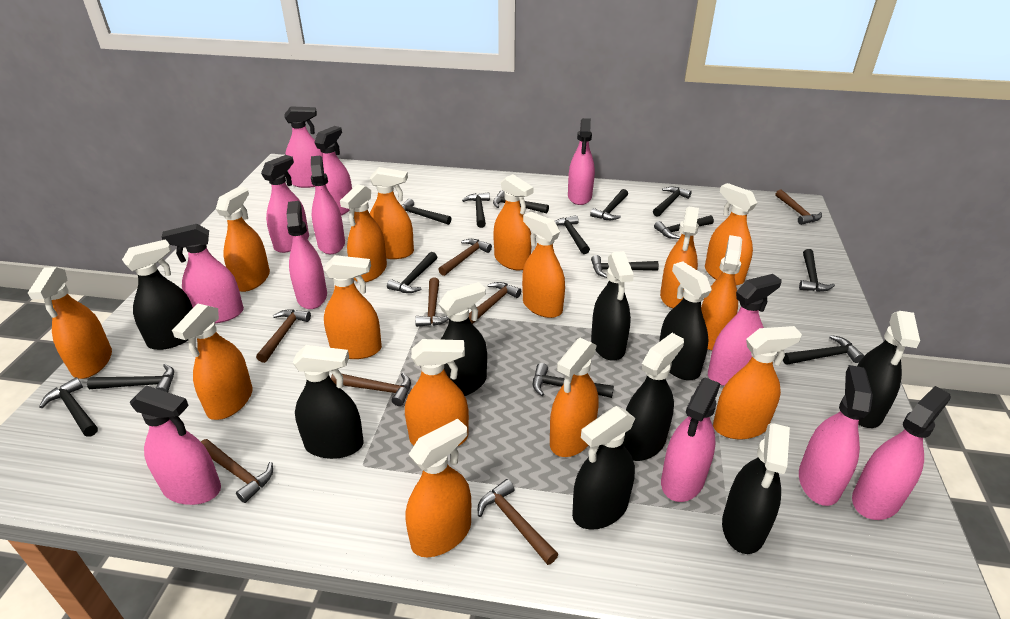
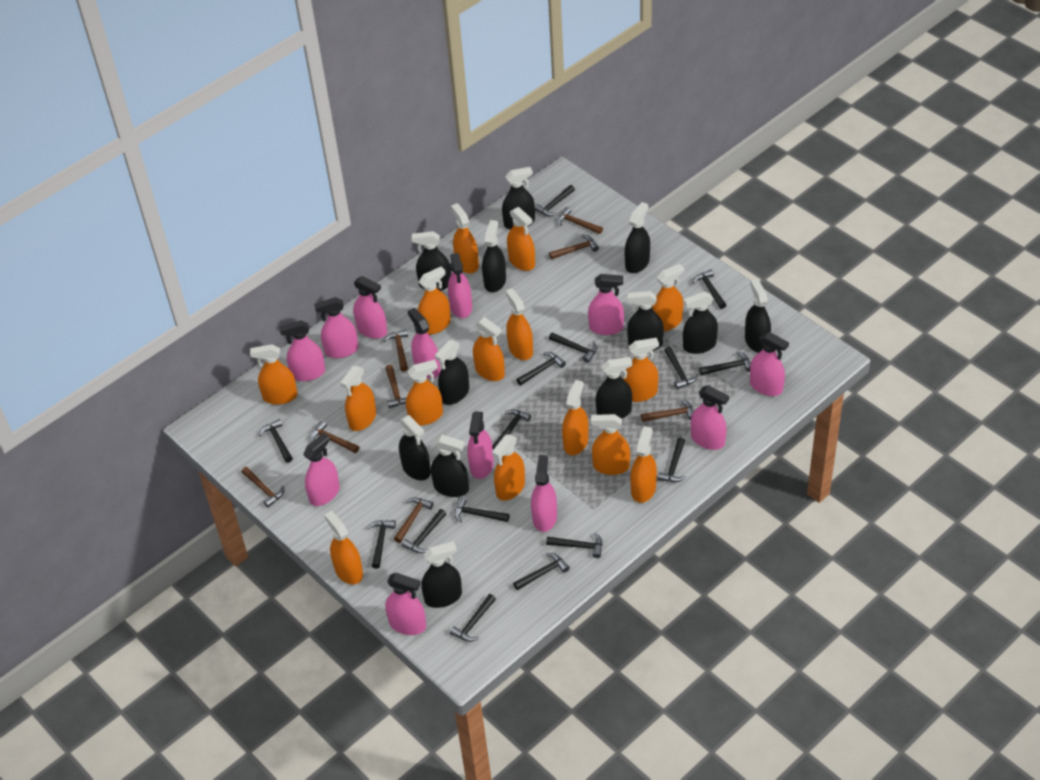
black hammer: [39,377,98,437] [87,364,174,392] [387,252,437,293] [401,198,452,225] [462,192,490,228] [493,190,549,213] [533,363,614,398] [555,215,590,254] [590,189,628,220] [591,255,659,278] [653,187,692,217] [654,215,714,239] [783,335,864,365] [799,249,835,292] = 14 -> [259,419,293,463] [367,520,396,569] [402,509,446,553] [450,594,496,642] [455,497,510,523] [493,409,531,449] [513,553,570,590] [516,352,566,385] [535,185,575,217] [546,533,602,558] [549,332,597,363] [658,437,686,482] [665,346,698,389] [692,269,726,309] [699,352,751,375] = 15
black spray bottle: [122,239,193,350] [292,345,364,459] [439,282,487,396] [572,406,635,530] [591,251,634,361] [623,333,684,461] [659,261,712,380] [722,423,790,554] [857,311,920,428] = 9 -> [399,415,431,480] [412,231,451,291] [421,541,462,608] [431,435,469,497] [435,340,469,405] [482,220,506,292] [502,167,535,230] [596,357,632,419] [625,202,650,273] [627,291,664,351] [683,291,718,354] [745,279,771,353] = 12

